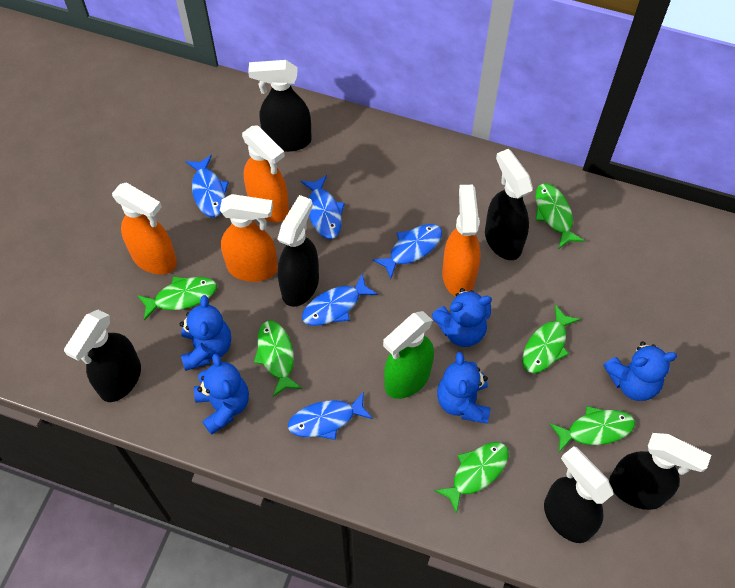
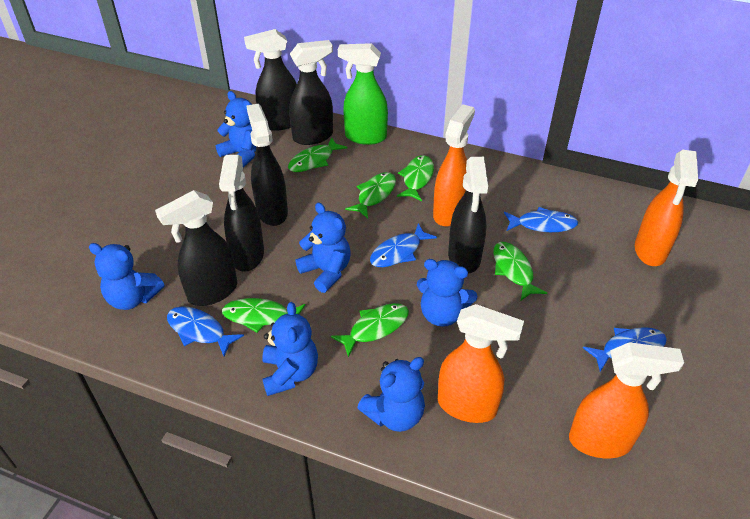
blue fish: [185,155,229,217] [288,391,373,440] [301,175,345,239] [302,274,378,326] [373,224,442,279] = 5 -> [167,306,244,357] [370,223,437,267] [504,207,578,232] [583,327,667,372] = 4
blue teddy bear: [180,295,231,371] [194,354,249,435] [432,288,492,347] [437,352,491,424] [603,341,677,401] = 5 -> [89,243,164,310] [216,91,256,168] [262,302,318,396] [295,202,351,293] [357,357,425,432] [417,259,477,327] = 6

